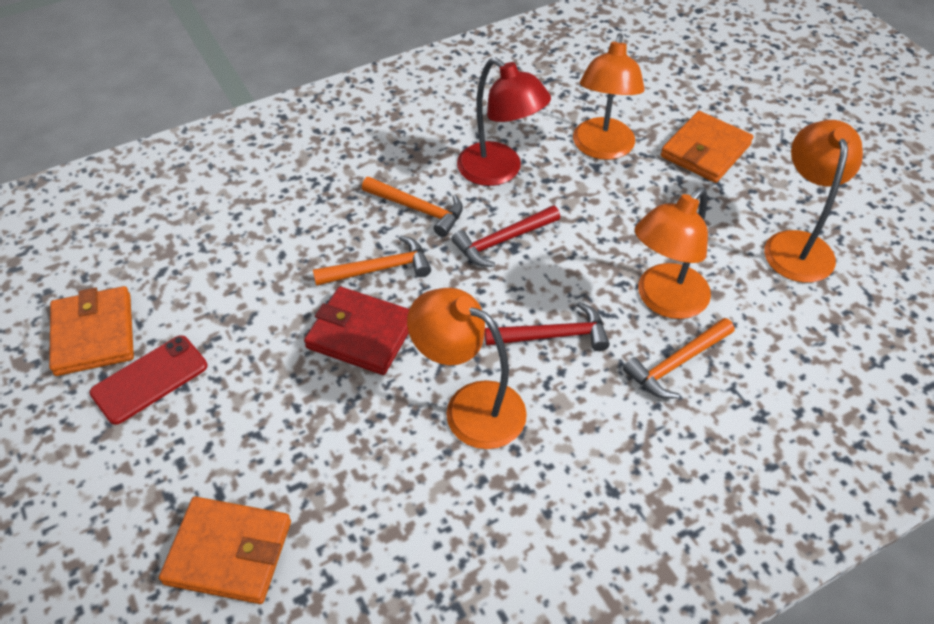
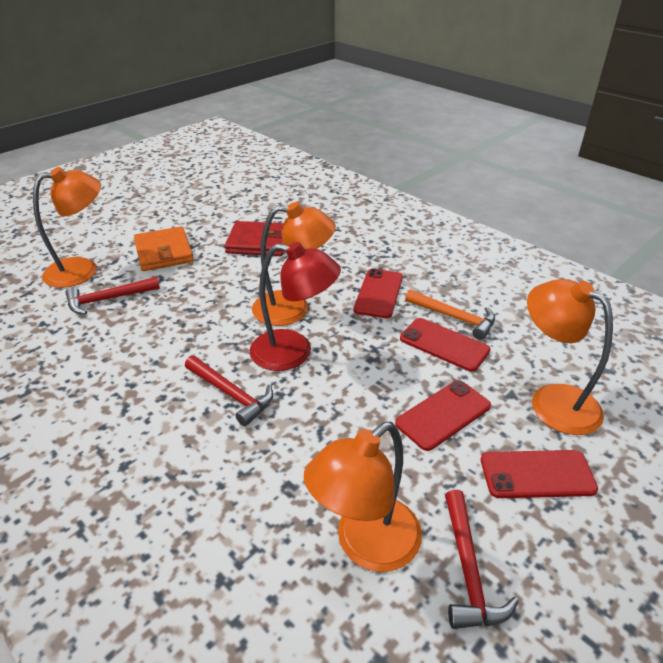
orange hammer: [313,235,431,286] [362,177,463,237] [623,318,734,399] = 3 -> [405,290,495,340] = 1
orange wallet: [49,286,134,376] [159,497,291,604] [660,111,753,183] = 3 -> [134,226,194,271] = 1
red hammer: [452,205,560,267] [485,302,610,351] = 2 -> [65,277,160,314] [185,356,273,426] [445,490,519,629] = 3
red phone: [90,335,208,425] = 1 -> [354,268,403,318] [395,380,491,451] [400,318,491,372] [481,450,598,498] = 4

